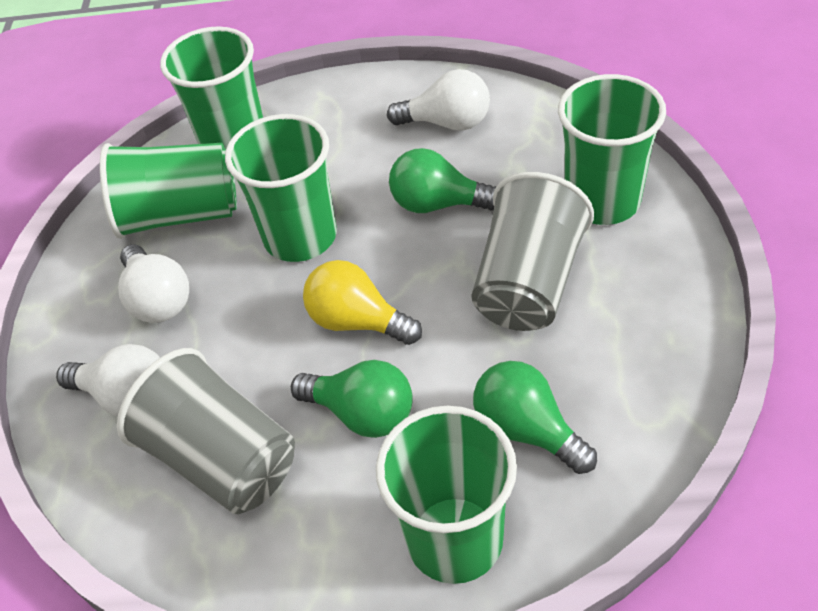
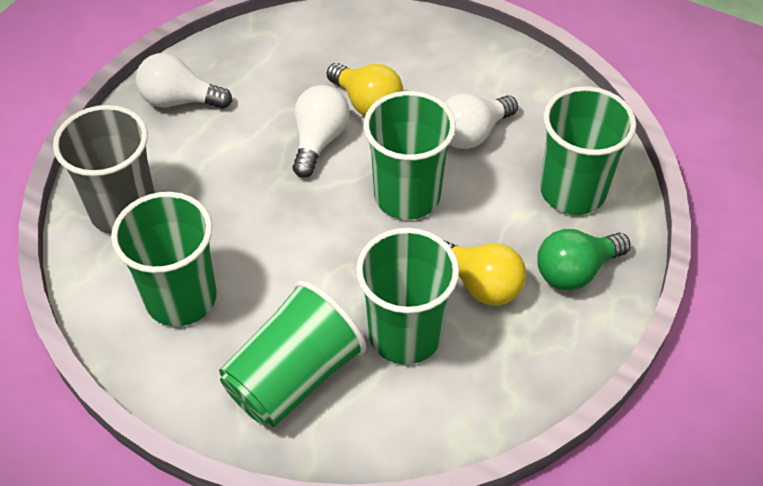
green light bulb: [291,360,413,438] [389,148,497,213] [473,361,597,474] = 3 -> [537,229,631,291] = 1
grey cup: [117,348,295,514] [471,172,594,331] = 2 -> [53,105,155,234] = 1
yellow light bulb: [303,260,422,345] = 1 -> [327,63,403,116] [442,239,526,306] = 2

